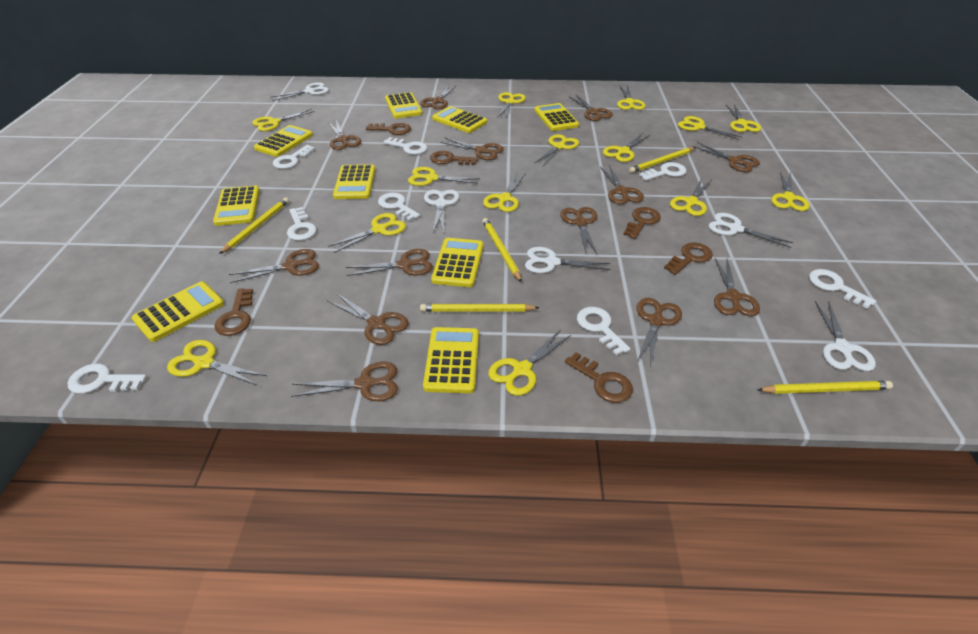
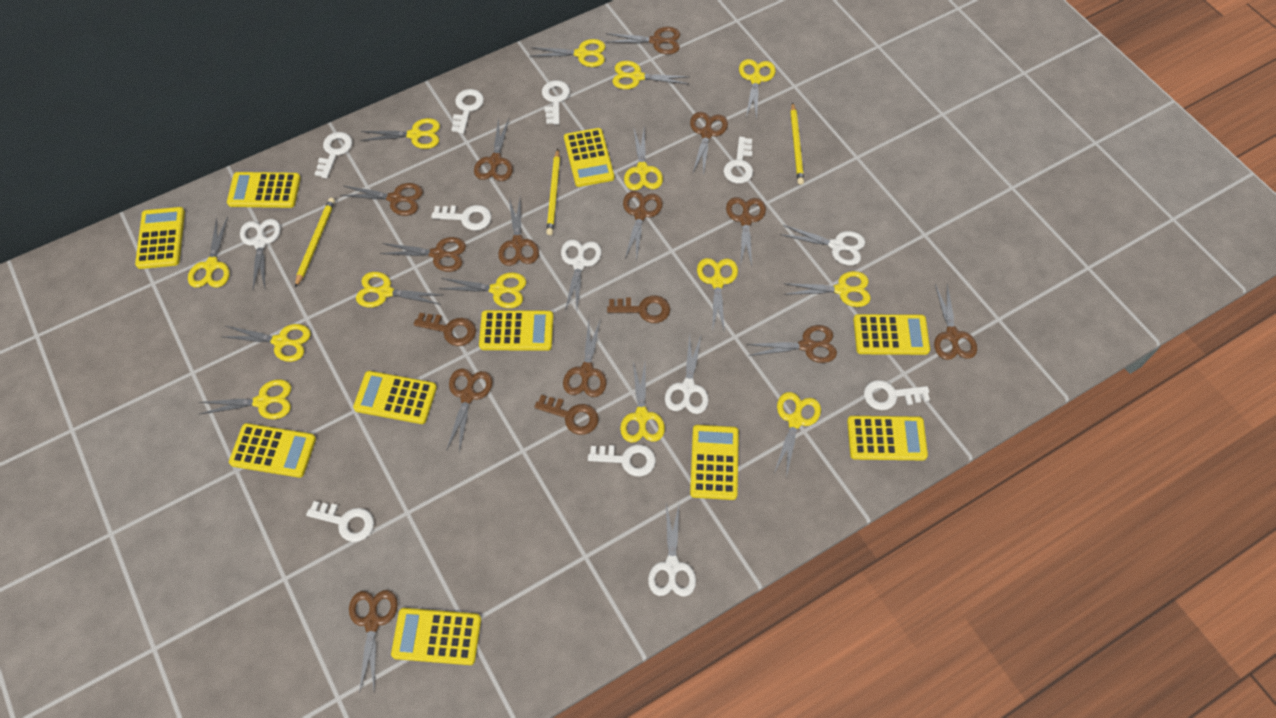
brown key: [214,288,253,336] [366,123,411,135] [430,151,478,165] [565,352,633,403] [623,207,661,239] [664,243,713,275] = 6 -> [414,313,476,346] [534,395,599,435] [607,296,670,323] = 3
yellow calculator: [132,282,224,342] [213,185,260,226] [254,125,313,157] [333,164,375,199] [385,92,422,118] [423,327,479,393] [431,238,484,287] [432,106,487,133] [534,103,579,131] = 9 -> [135,207,185,269] [227,172,301,208] [229,423,316,478] [353,371,437,424] [391,608,481,665] [479,310,553,351] [564,128,614,187] [690,425,739,500] [847,416,928,460] [853,314,930,355] = 10
yellow pencil: [219,198,289,254] [420,304,540,312] [482,218,522,282] [629,148,695,173] [757,381,893,394] = 5 -> [295,198,335,288] [546,149,560,235] [790,102,804,185] = 3

